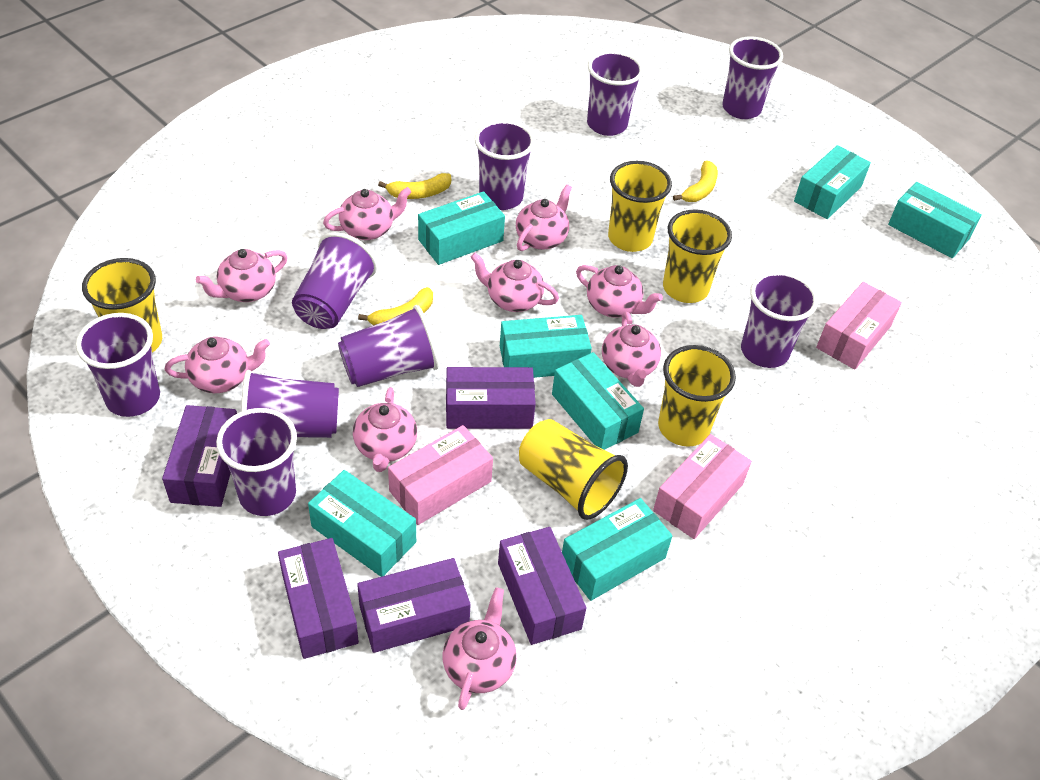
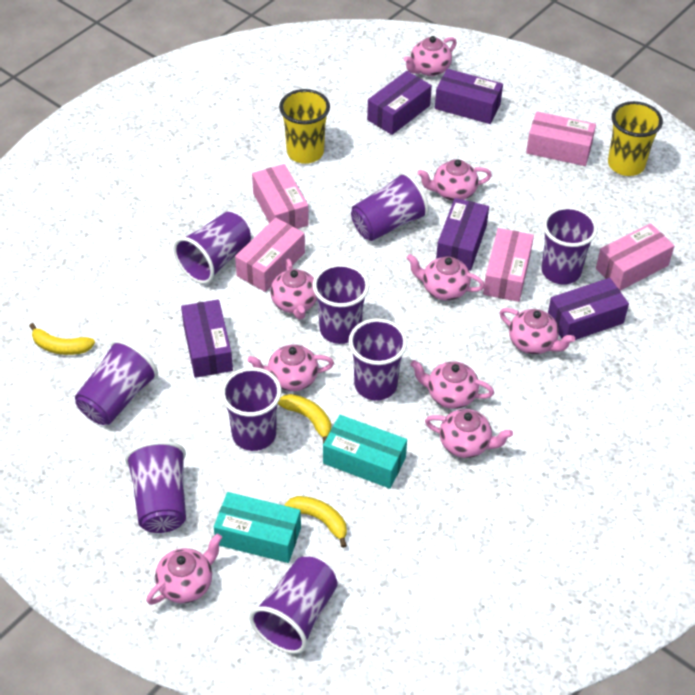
pink box: [388,425,493,525] [653,434,752,539] [816,282,902,370] = 3 -> [235,218,305,292] [252,164,309,229] [483,228,534,302] [526,111,596,166] [596,223,674,291] = 5
turquoise box: [308,470,416,577] [418,191,505,265] [500,315,592,378] [552,352,644,450] [562,498,672,601] [794,145,871,219] [888,182,982,258] = 7 -> [214,492,301,563] [323,415,407,489] = 2
yellow cup: [82,258,162,352] [519,419,628,520] [608,161,672,252] [658,345,736,447] [663,209,732,303] = 5 -> [279,89,330,164] [608,101,663,176] = 2

